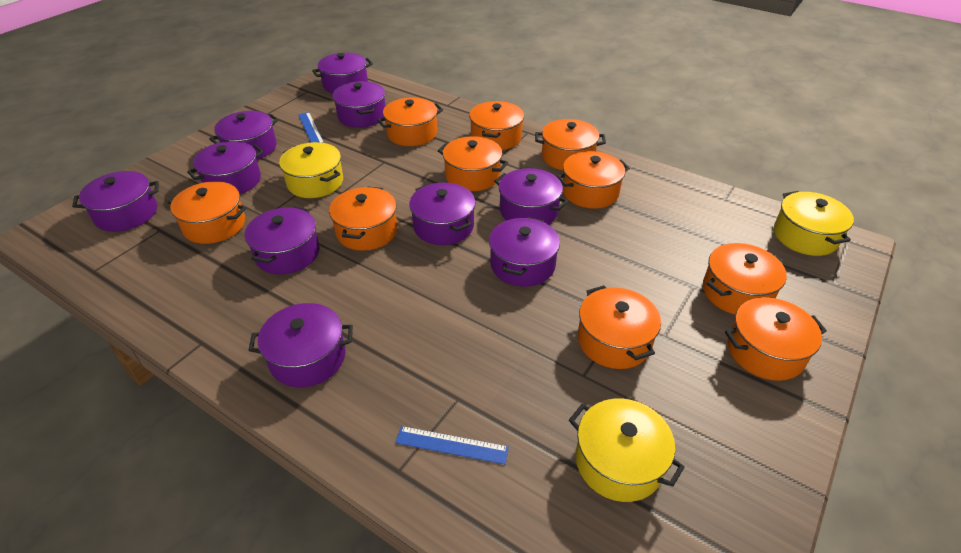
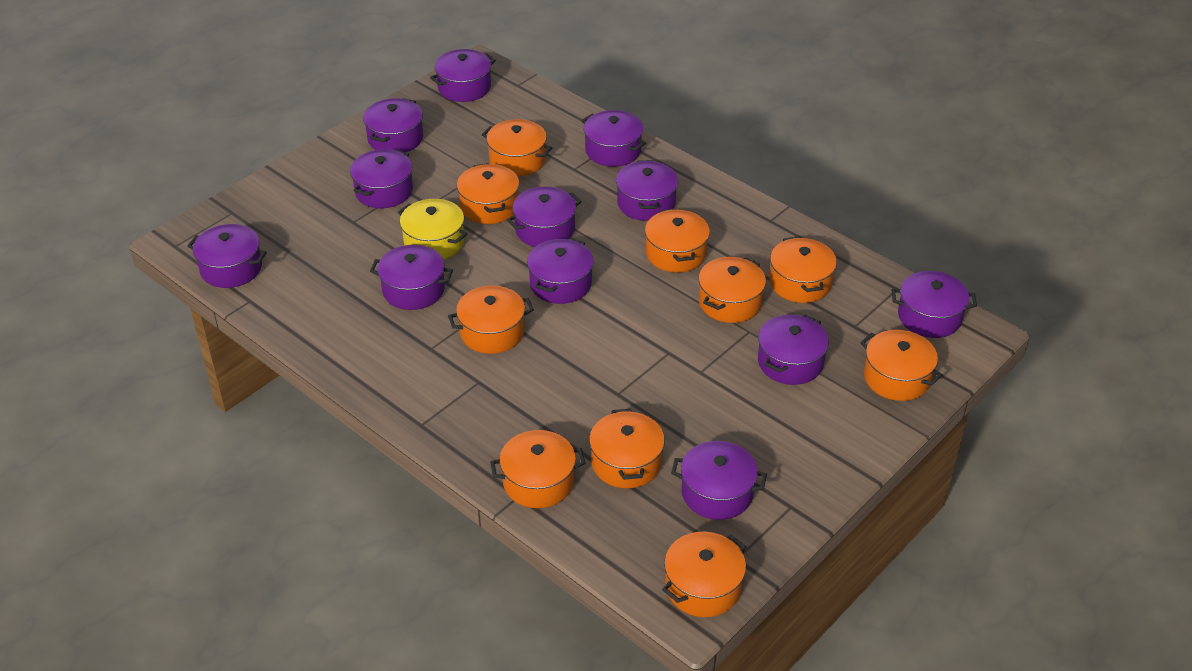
blue ruler: [298,112,324,143] [395,426,509,465] = 2 -> none = 0
purple pot: [72,171,159,232] [187,141,263,194] [209,111,279,160] [245,207,319,274] [248,303,353,388] [312,53,373,94] [332,81,386,128] [409,183,476,245] [489,217,560,287] [494,168,568,225] = 10 -> [187,224,267,288] [350,149,413,208] [363,98,423,152] [370,245,453,310] [430,49,496,102] [507,186,582,247] [527,238,594,304] [582,110,646,167] [616,160,678,221] [671,441,767,520] [758,315,829,385] [892,271,977,338] = 12
yellow pot: [279,142,343,198] [569,398,685,502] [774,191,854,256] = 3 -> [398,199,467,259] = 1

